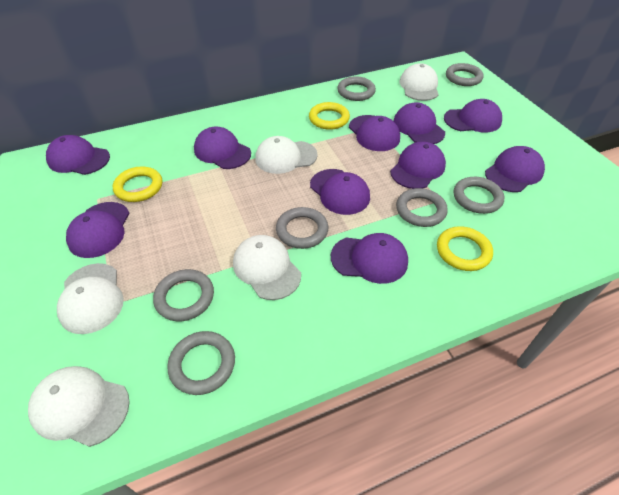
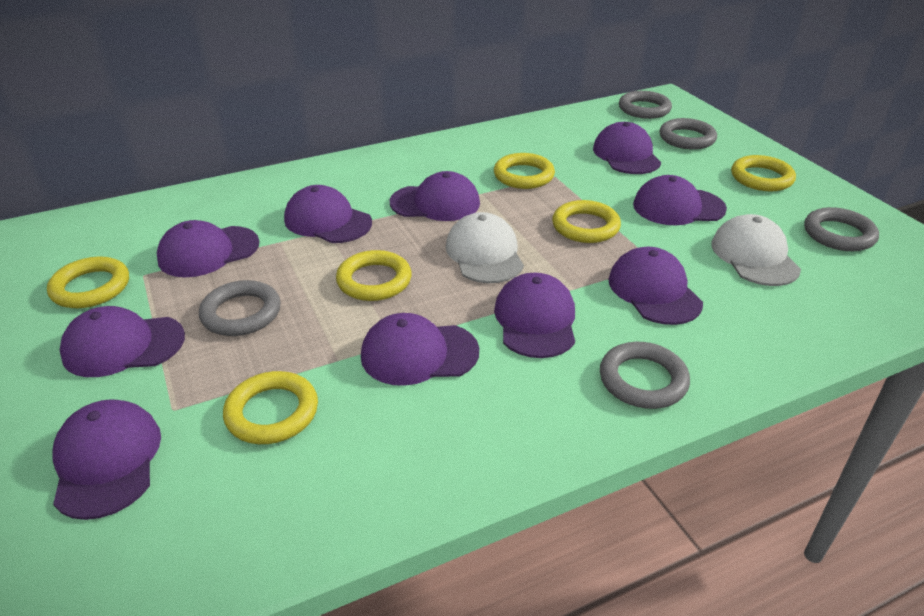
grey ring: [153,269,214,321] [167,331,235,395] [276,207,328,249] [337,76,376,101] [396,188,448,227] [446,63,484,86] [454,177,504,214] = 7 -> [199,280,281,336] [600,342,690,409] [619,91,672,119] [659,118,717,150] [804,207,879,251] = 5
white cap: [28,366,130,447] [57,263,124,334] [233,235,301,300] [255,136,318,174] [399,63,439,101] = 5 -> [446,212,524,283] [711,214,801,286] = 2
yellow ring: [113,166,162,202] [309,102,350,130] [437,226,493,271] = 3 -> [47,257,129,308] [223,371,318,444] [336,250,412,301] [494,153,555,189] [552,200,621,243] [731,155,796,191] = 6

